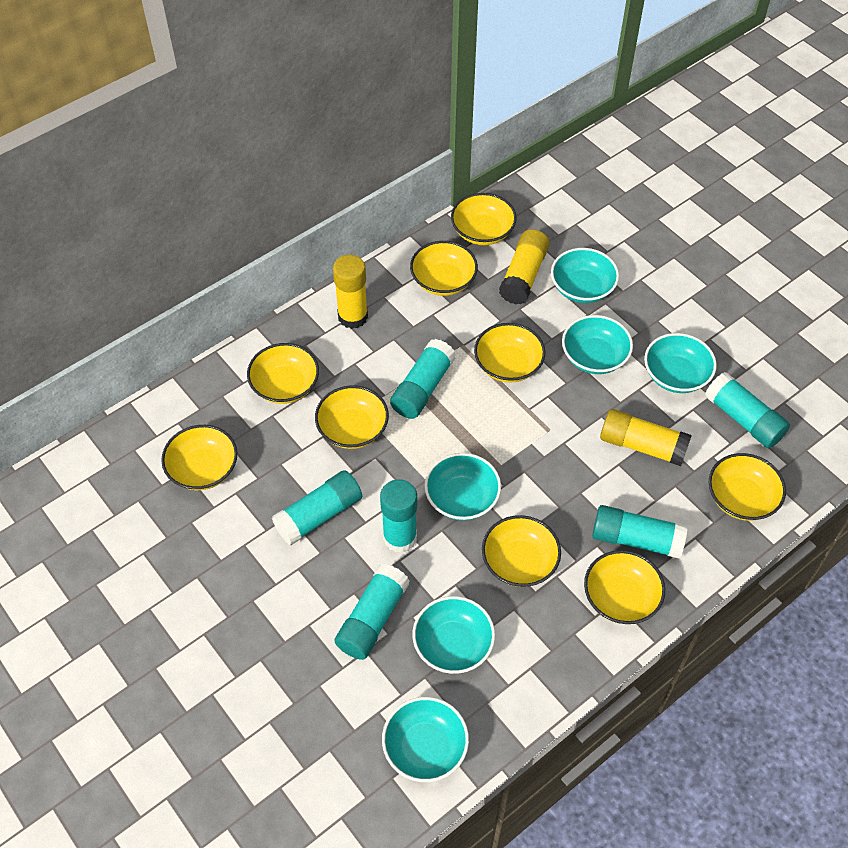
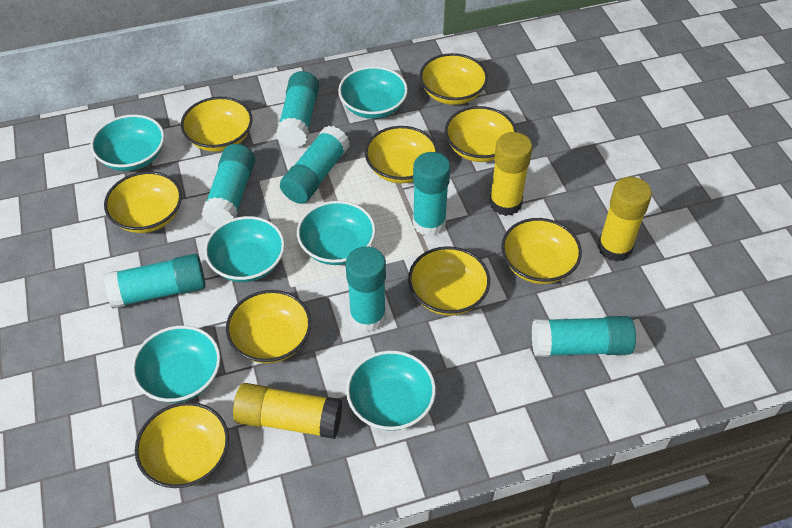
turquoise glue stick: [272,470,362,545] [335,564,410,660] [380,479,417,553] [390,339,456,419] [592,505,688,559] [705,372,790,448] = 6 -> [104,254,205,309] [201,144,255,227] [276,71,319,148] [280,125,350,204] [346,246,386,332] [413,152,450,236] [532,316,636,357] = 7

